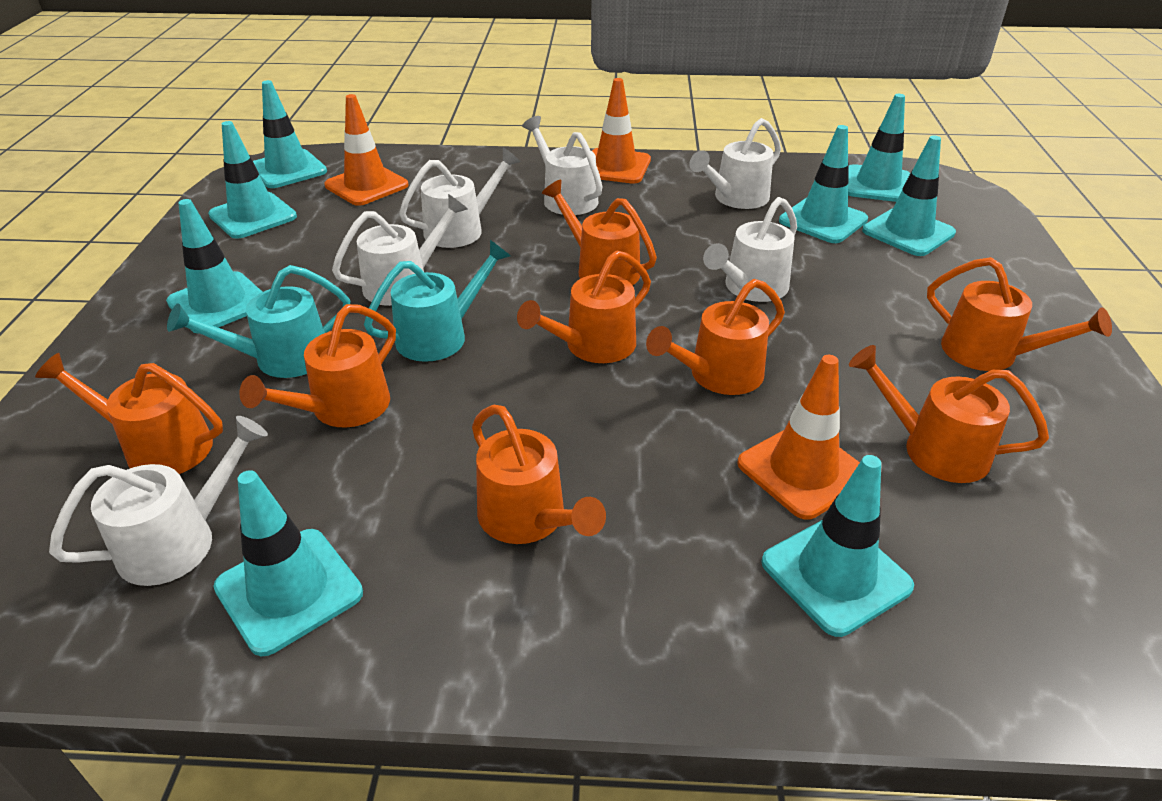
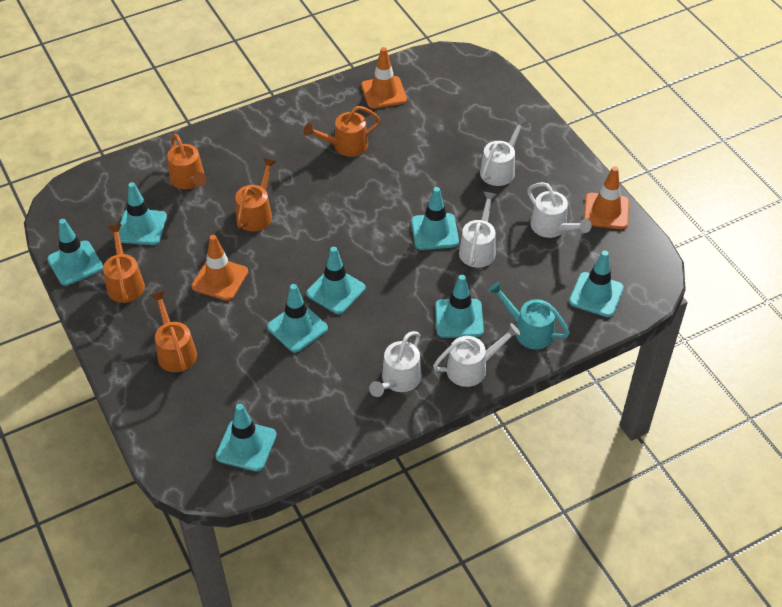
orange watering can: [35,353,223,474] [239,304,396,428] [472,405,606,544] [517,251,651,363] [542,180,657,285] [646,279,785,395] [849,345,1049,483] [927,257,1112,371] = 8 -> [103,224,145,303] [150,291,197,372] [167,134,207,189] [235,158,277,231] [303,106,381,156] = 5
turquoise watering can: [167,265,350,378] [364,240,511,362] = 2 -> [488,281,570,349] = 1
white watering can: [49,416,268,586] [332,194,468,306] [399,148,521,248] [522,116,603,215] [689,118,781,209] [703,197,797,302] = 6 -> [369,331,422,397] [433,323,521,387] [459,191,497,268] [480,117,528,186] [527,182,592,238] = 5

